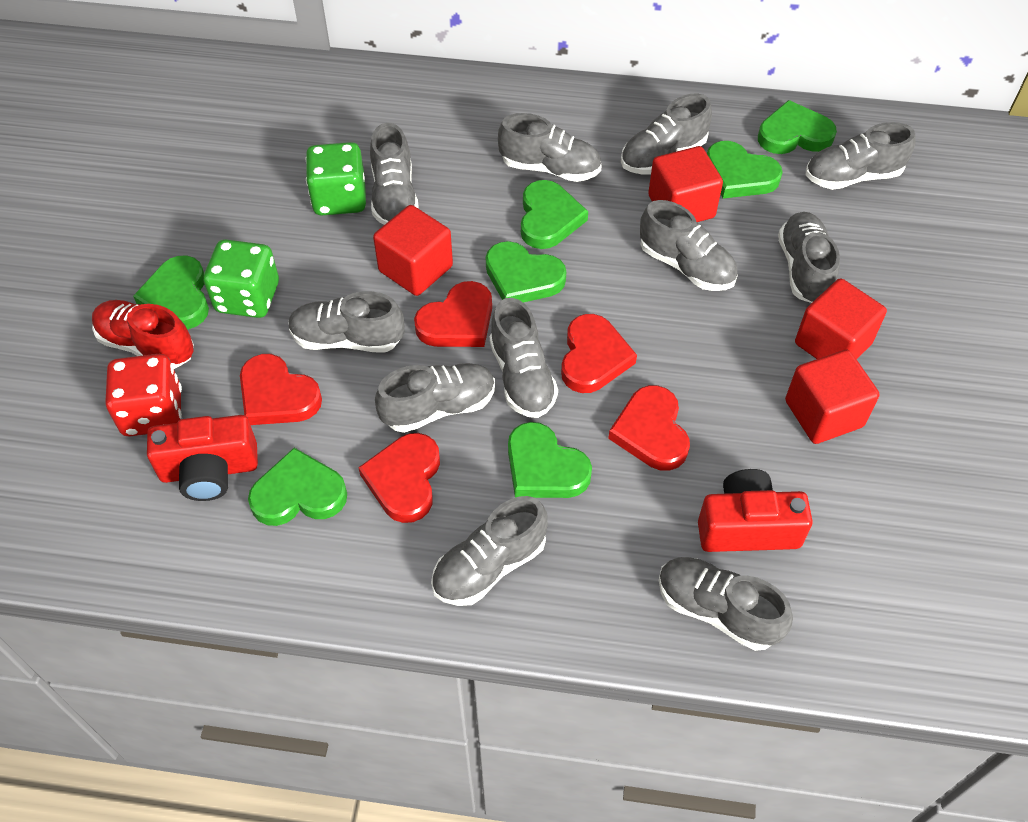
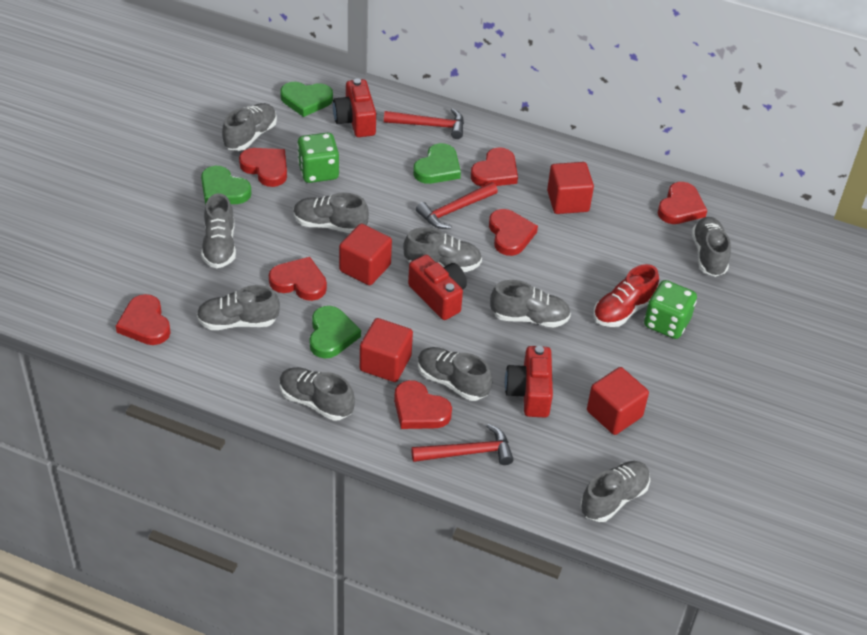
green heart: [133,255,209,329] [248,448,347,526] [486,241,566,303] [508,422,592,498] [521,180,588,249] [707,141,783,199] [758,100,837,154] = 7 -> [201,166,251,205] [280,82,333,117] [310,306,361,358] [413,143,461,184] = 4
grey shoe: [288,291,405,353] [370,123,419,225] [375,363,495,433] [431,496,548,606] [489,298,558,418] [498,113,602,182] [621,93,712,175] [640,200,738,291] [659,557,793,651] [778,212,840,303] [806,122,915,190] = 11 -> [196,285,280,330] [201,193,236,268] [222,103,277,151] [280,367,355,421] [294,192,369,233] [403,227,482,272] [418,347,492,401] [490,280,571,327] [580,461,650,522] [692,217,731,277] = 10
red camera: [147,415,258,501] [698,469,813,552] = 2 -> [333,78,376,137] [408,255,467,320] [505,346,553,418] = 3
red dice: [105,354,182,437] = 1 -> none = 0
red hammer: none = 0 -> [384,108,464,139] [411,424,514,465] [416,182,498,229] = 3
red heart: [240,354,322,425] [358,433,440,523] [414,281,492,347] [561,314,637,393] [608,385,690,471] = 5 -> [116,294,171,345] [239,148,287,187] [269,257,327,301] [394,380,452,429] [471,147,518,187] [489,209,538,256] [658,182,707,224] = 7

